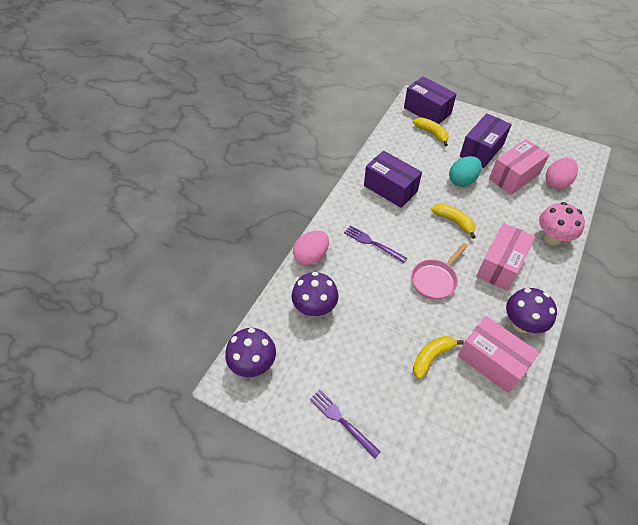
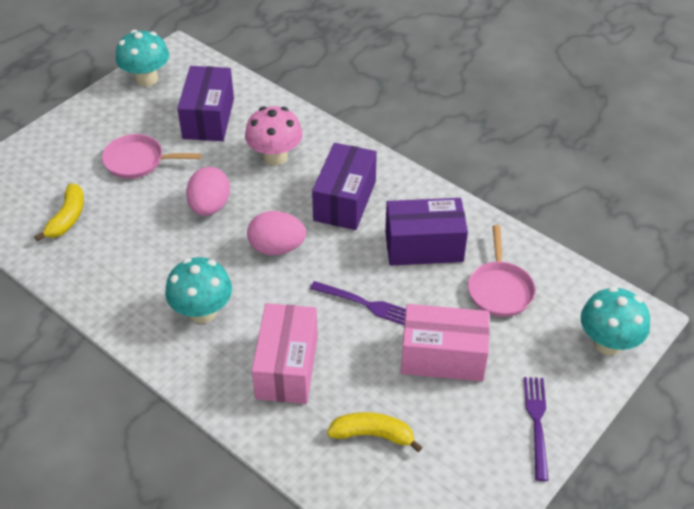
pink box: [458,316,540,393] [476,223,535,291] [489,139,550,195] = 3 -> [252,303,318,404] [401,304,490,381] = 2
pink pan: [411,243,468,300] = 1 -> [102,134,201,179] [468,225,535,317] = 2
purple mushroom: [225,328,276,377] [292,272,339,317] [506,288,557,333] = 3 -> none = 0
turquoise egg: [449,156,482,187] = 1 -> none = 0
turquoise mushroom: none = 0 -> [116,30,169,86] [165,257,232,323] [580,287,650,355] = 3
yellow banana: [413,118,449,146] [413,336,464,379] [431,204,476,239] = 3 -> [35,183,84,241] [327,412,422,452] = 2

